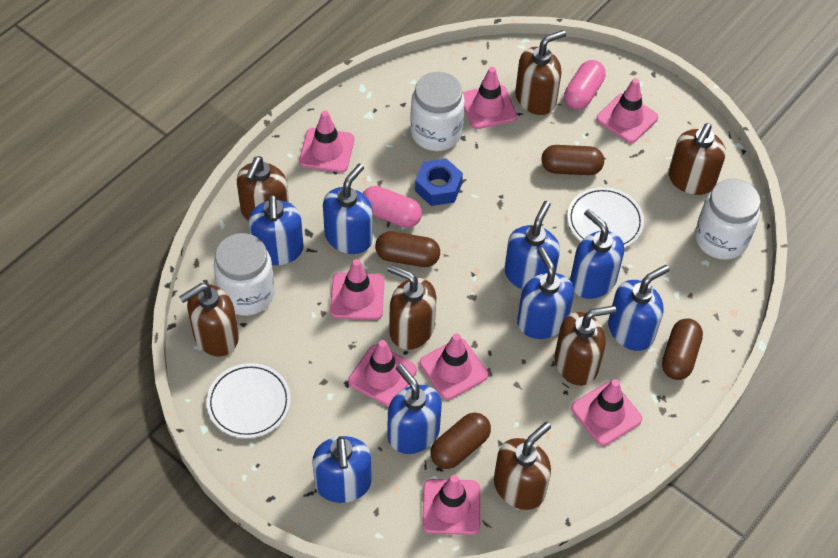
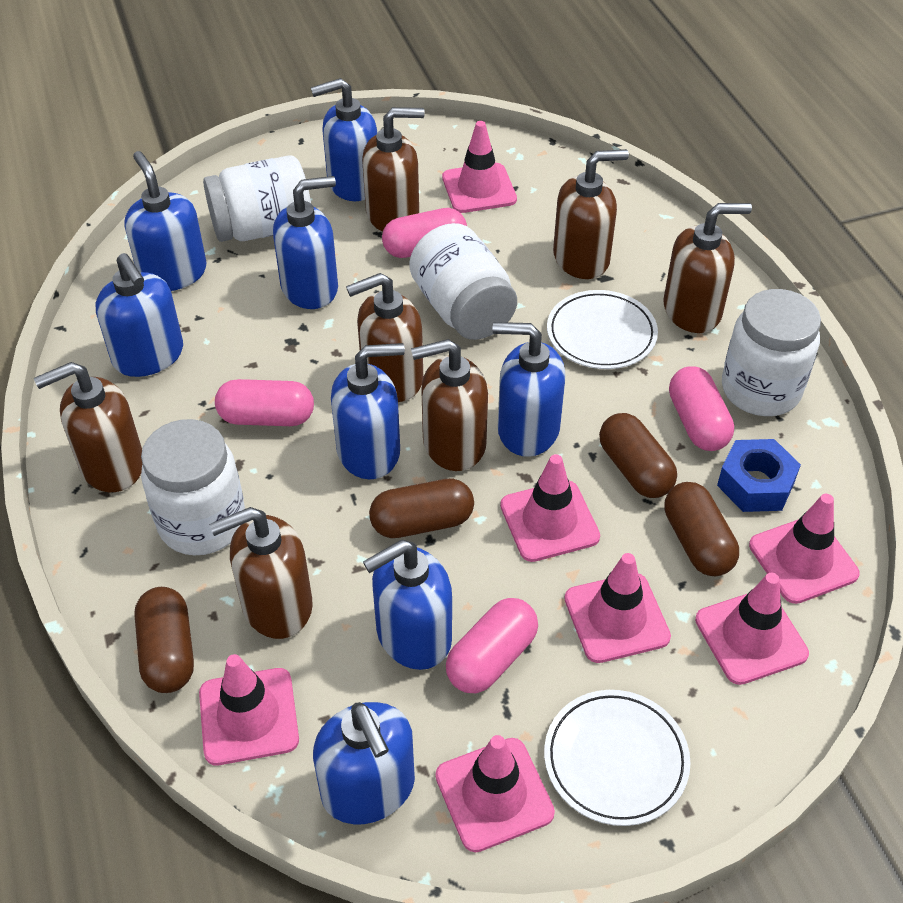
pink capsule: [362,186,422,228] [564,60,606,110] = 2 -> [215,379,314,426] [382,208,467,258] [446,598,538,693] [669,366,734,451] = 4
pink traffic cone: [299,111,354,173] [330,259,385,320] [348,340,417,406] [420,333,488,400] [422,475,480,535] [462,67,517,129] [571,379,642,446] [596,78,658,143] = 8 -> [199,654,299,765] [435,735,555,852] [442,121,517,213] [500,454,600,562] [564,553,671,663] [695,573,809,685] [749,494,860,604] = 7
white jar: [213,233,275,316] [410,72,465,151] [695,179,761,260] = 3 -> [141,419,245,555] [203,155,311,242] [409,223,517,340] [722,289,821,416] = 4

